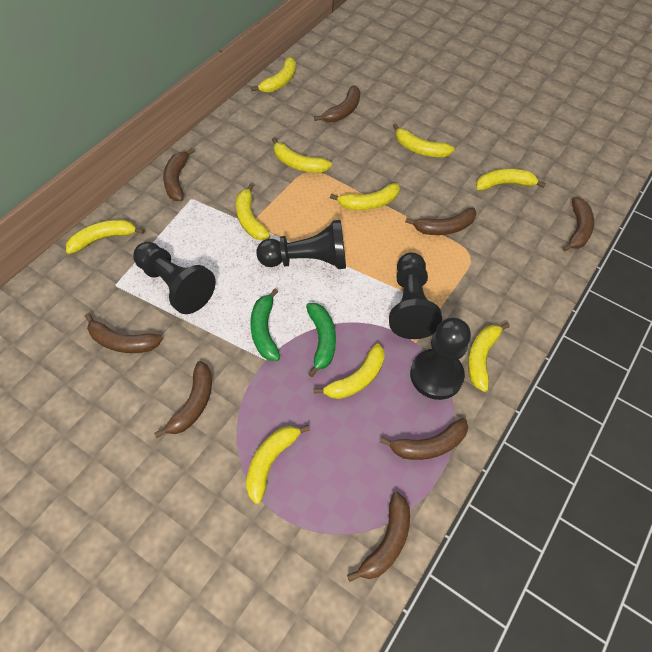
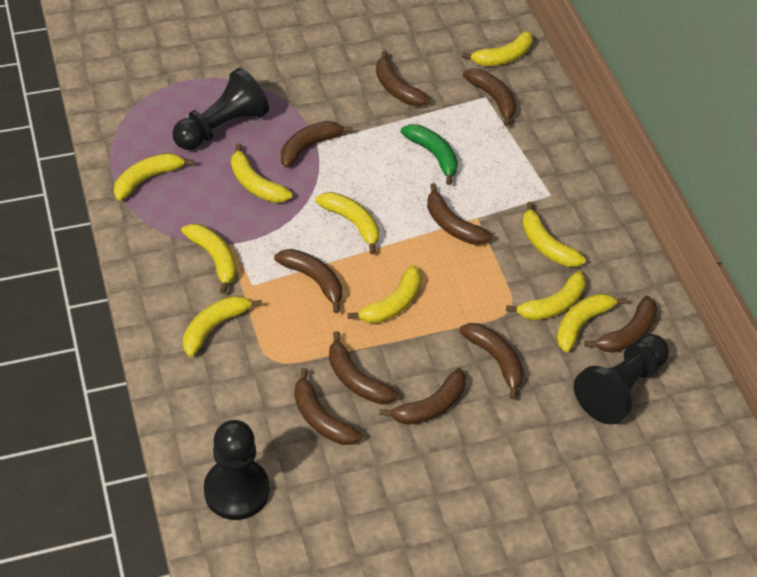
black pawn: [133,242,216,314] [256,220,346,269] [389,252,442,339] [410,318,471,400] = 4 -> [172,68,269,150] [204,420,269,520] [574,334,669,425] = 3
brown banana: [85,313,163,353] [154,361,212,438] [163,148,194,201] [314,85,360,122] [347,492,410,582] [380,418,468,460] [405,208,477,235] [562,197,594,252] = 8 -> [274,249,342,313] [281,121,353,168] [294,368,363,445] [329,331,398,404] [376,51,430,106] [379,368,466,425] [427,183,492,245] [459,323,523,400] [463,68,516,127] [584,296,657,353] = 10
green banana: [250,289,280,361] [306,303,336,377] = 2 -> [401,124,458,185] = 1

